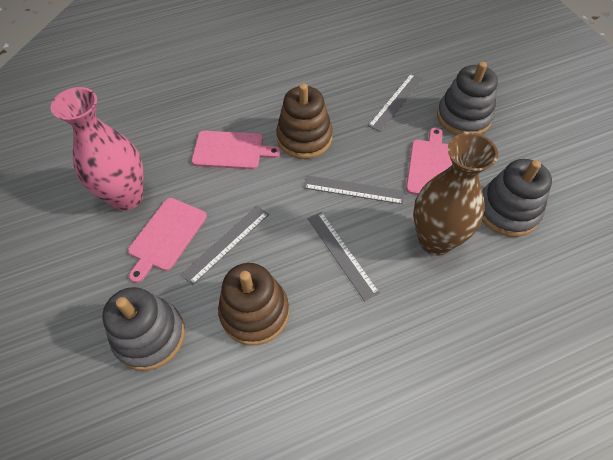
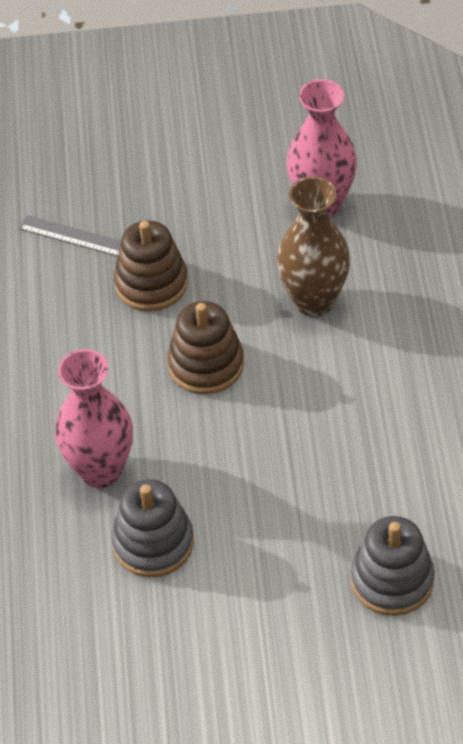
grey ruler: [181,206,269,285] [304,175,405,204] [308,212,380,302] [368,73,423,132] = 4 -> [19,215,121,256] = 1
grey stacking toy: [102,287,185,371] [437,62,498,135] [482,159,552,237] = 3 -> [111,479,194,578] [351,516,435,616] = 2
pink cutting board: [128,198,207,283] [192,131,281,169] [406,127,452,195] = 3 -> none = 0
pink vase: [50,87,143,211] = 1 -> [55,349,133,488] [286,79,357,217] = 2

